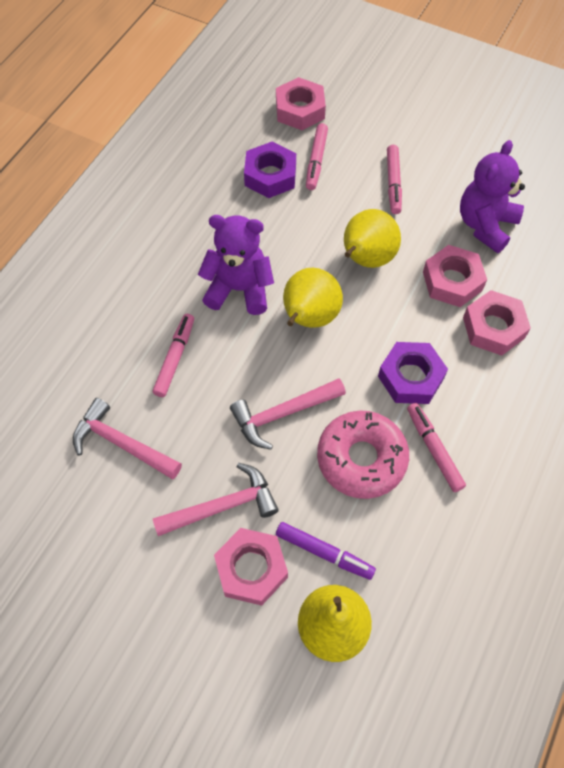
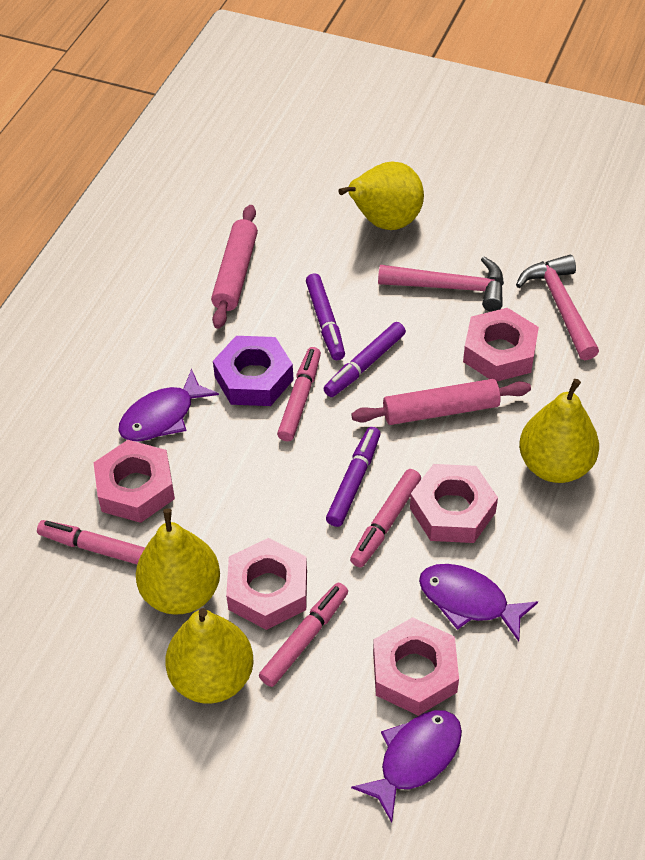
pink donut: [317,410,409,499] = 1 -> none = 0
pink hammer: [73,398,182,479] [153,463,279,536] [230,378,346,450] = 3 -> [378,257,504,312] [516,255,599,360] = 2
pink nut: [214,528,288,606] [276,77,326,130] [423,245,487,307] [463,290,531,356] = 4 -> [93,440,175,523] [226,538,307,630] [373,617,459,716] [410,464,498,543] [463,308,539,381] = 5
pink rolling pin: none = 0 -> [211,205,258,329] [351,379,531,425] = 2
purple fish: none = 0 -> [118,369,219,442] [351,710,462,823] [419,564,538,642] = 3
purple marker: [276,522,376,580] = 1 -> [306,273,345,360] [324,322,406,397] [326,427,381,527] = 3
purple nut: [244,141,296,198] [378,342,448,404] = 2 -> [213,336,294,406] = 1
purple teddy bear: [198,215,274,315] [460,140,525,253] = 2 -> none = 0
yellow pear: [283,268,343,328] [298,585,372,662] [344,209,401,268] = 3 -> [136,508,220,615] [165,608,253,704] [338,162,424,230] [519,379,599,483] = 4

